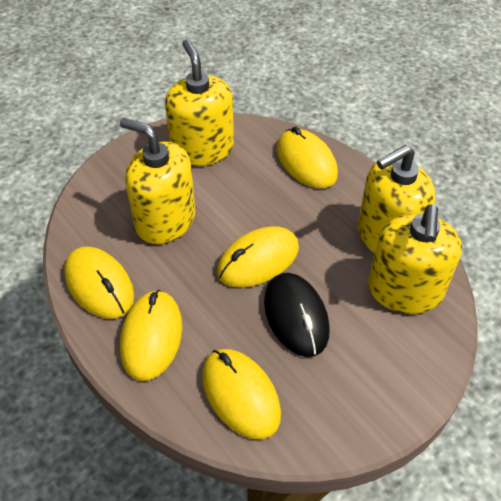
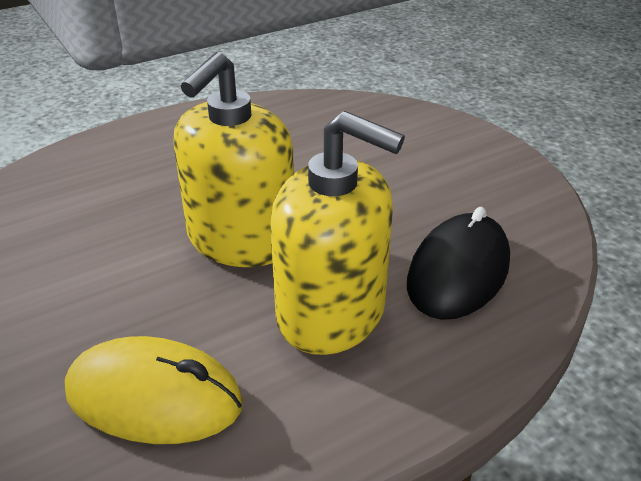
yellow mouse: [64,247,134,319] [120,290,182,381] [202,349,281,439] [217,226,299,288] [277,127,338,188] = 5 -> [65,336,243,444] = 1
yellow soap dispenser: [120,118,195,244] [165,39,234,166] [358,145,435,253] [368,205,462,314] = 4 -> [174,52,294,267] [270,111,405,355] = 2

